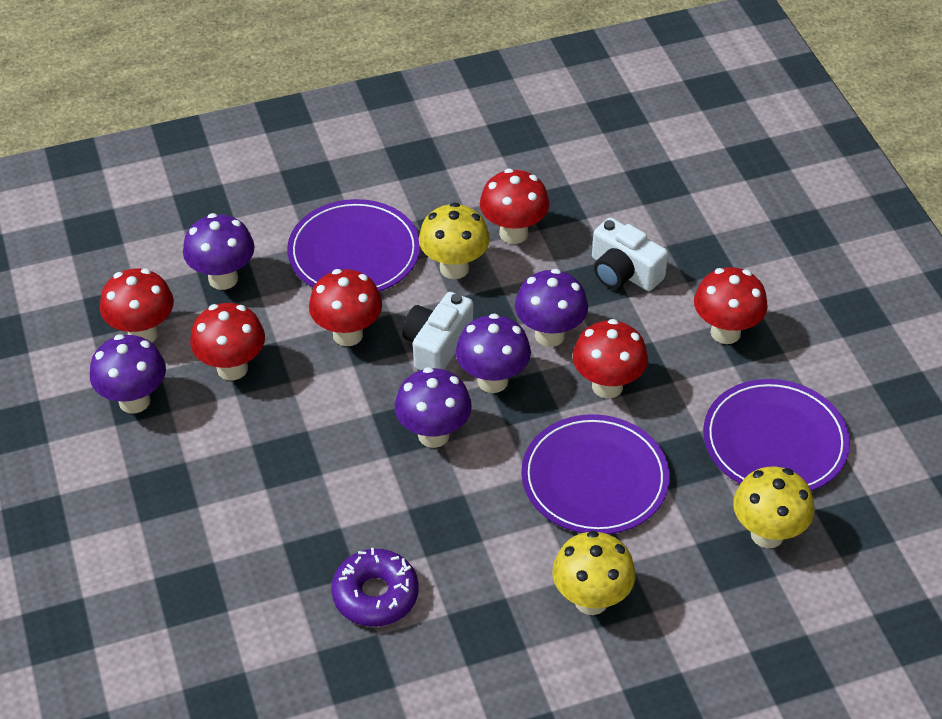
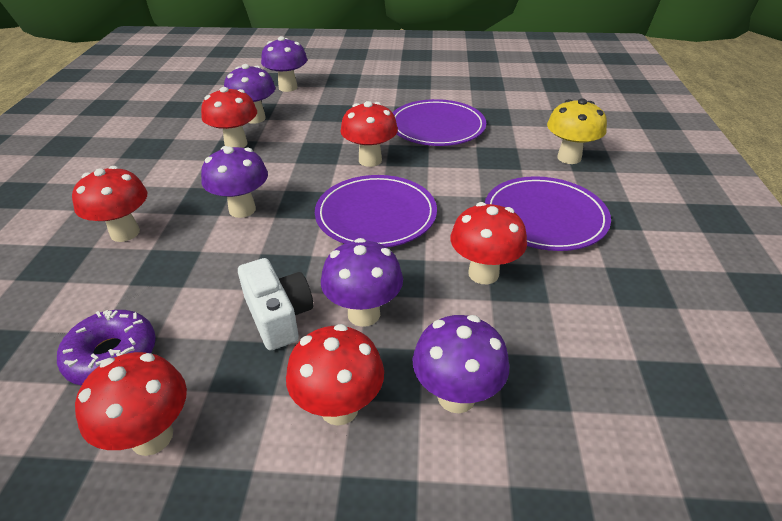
white camera: [402,292,473,370] [592,217,668,291] = 2 -> [238,258,313,351] = 1
yellow mushroom: [419,203,490,279] [552,531,635,615] [733,467,814,548] = 3 -> [547,98,607,164] = 1

